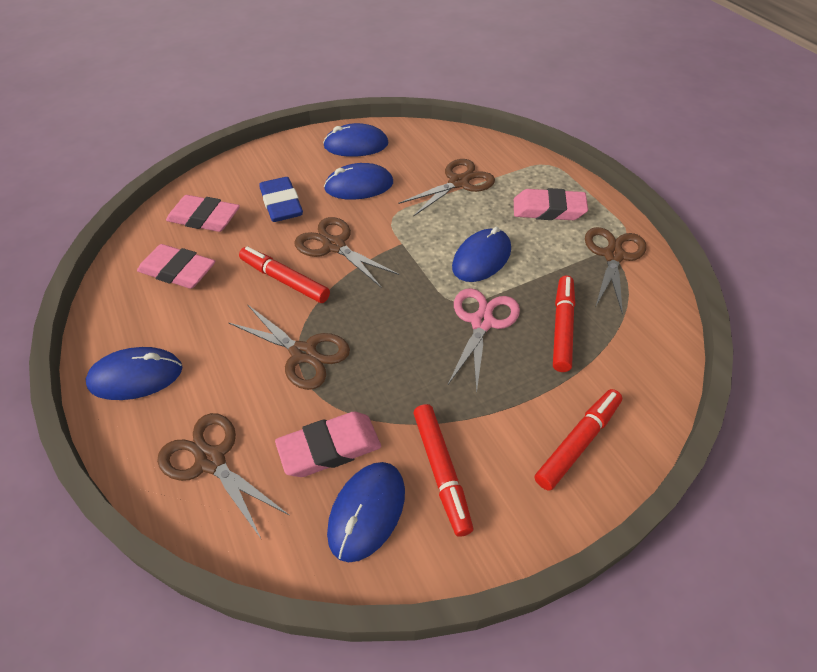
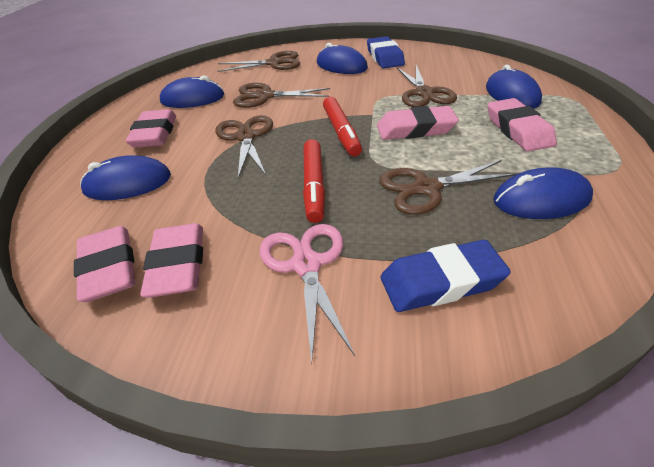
blue eraser: [259,177,303,222] = 1 -> [367,36,405,68] [381,240,511,312] = 2
pink eraser: [137,244,215,289] [166,195,240,232] [275,412,381,477] [514,188,588,220] = 4 -> [74,226,135,302] [126,109,176,147] [140,223,203,297] [377,106,459,140] [488,98,557,151] = 5
red marker: [239,246,330,303] [414,404,473,537] [535,389,622,491] [553,276,575,372] = 4 -> [303,139,325,223] [323,97,362,156] = 2

